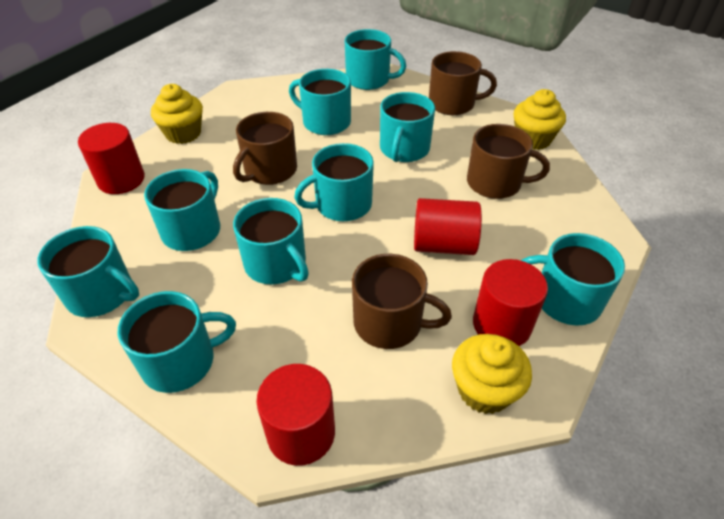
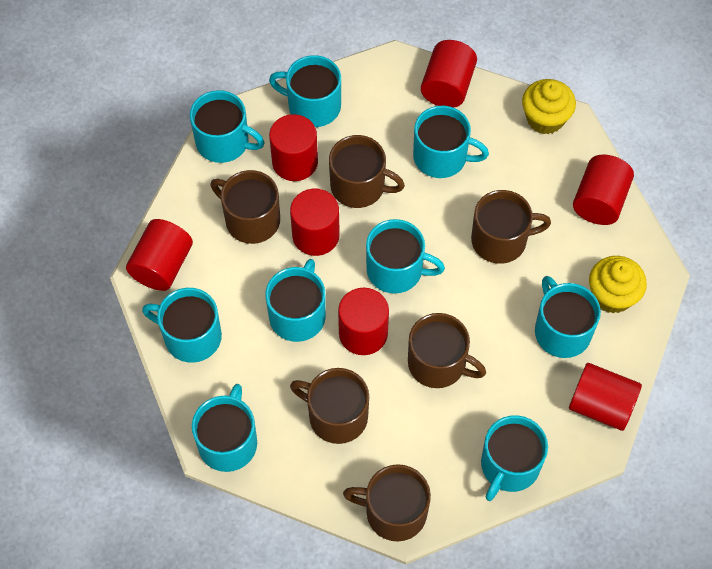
brown mug: [233,112,297,185] [352,254,452,349] [429,51,497,115] [467,124,550,199] = 4 -> [210,170,280,244] [290,368,369,444] [329,135,405,208] [343,464,431,542] [408,313,486,388] [471,190,551,264] = 6
red cylinder: [78,123,145,194] [256,364,335,466] [414,198,482,255] [473,259,548,346] = 4 -> [126,219,193,291] [269,114,318,181] [290,189,340,256] [338,288,389,355] [421,40,477,108] [569,363,642,431] [573,155,634,225] = 7
yellow cupcake: [151,84,203,144] [452,334,532,414] [514,89,566,150] = 3 -> [522,79,576,134] [589,256,647,314] = 2

